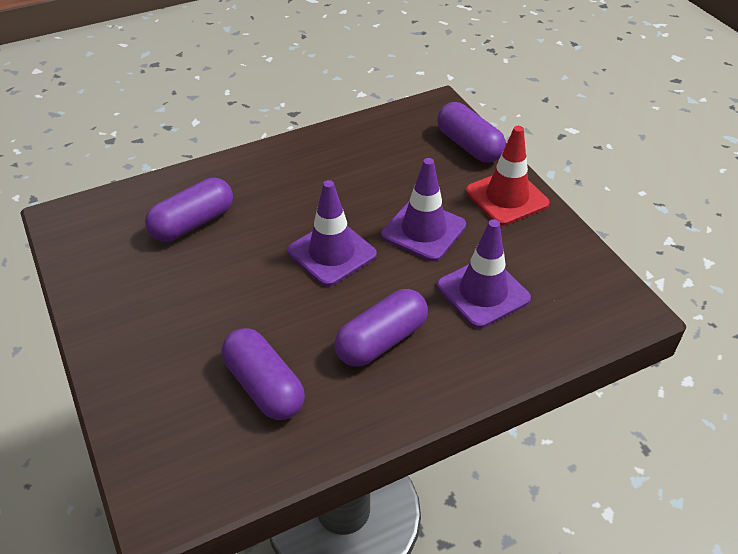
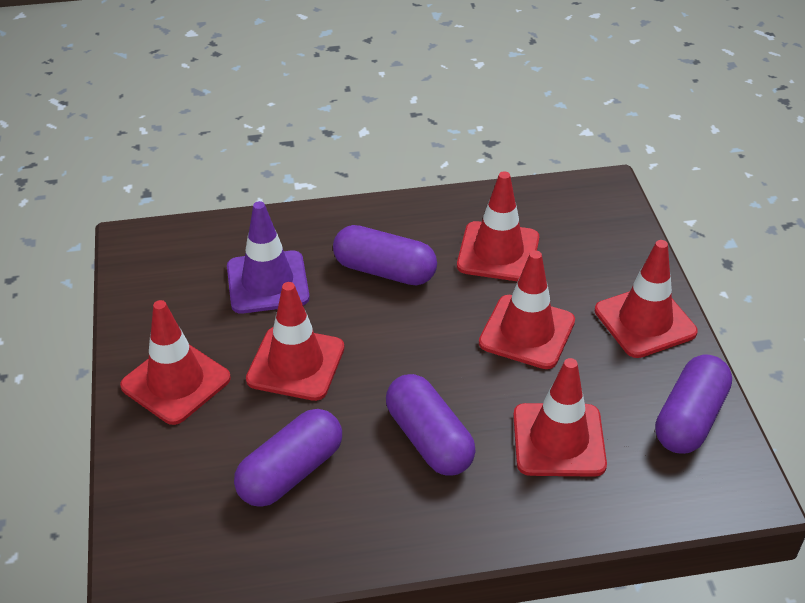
purple traffic cone: [287,180,377,286] [381,158,466,261] [437,219,531,328] = 3 -> [227,201,310,313] = 1
red traffic cone: [466,126,550,226] = 1 -> [120,300,231,425] [246,282,344,401] [457,171,539,282] [479,250,575,369] [513,358,607,477] [595,240,698,358] = 6

